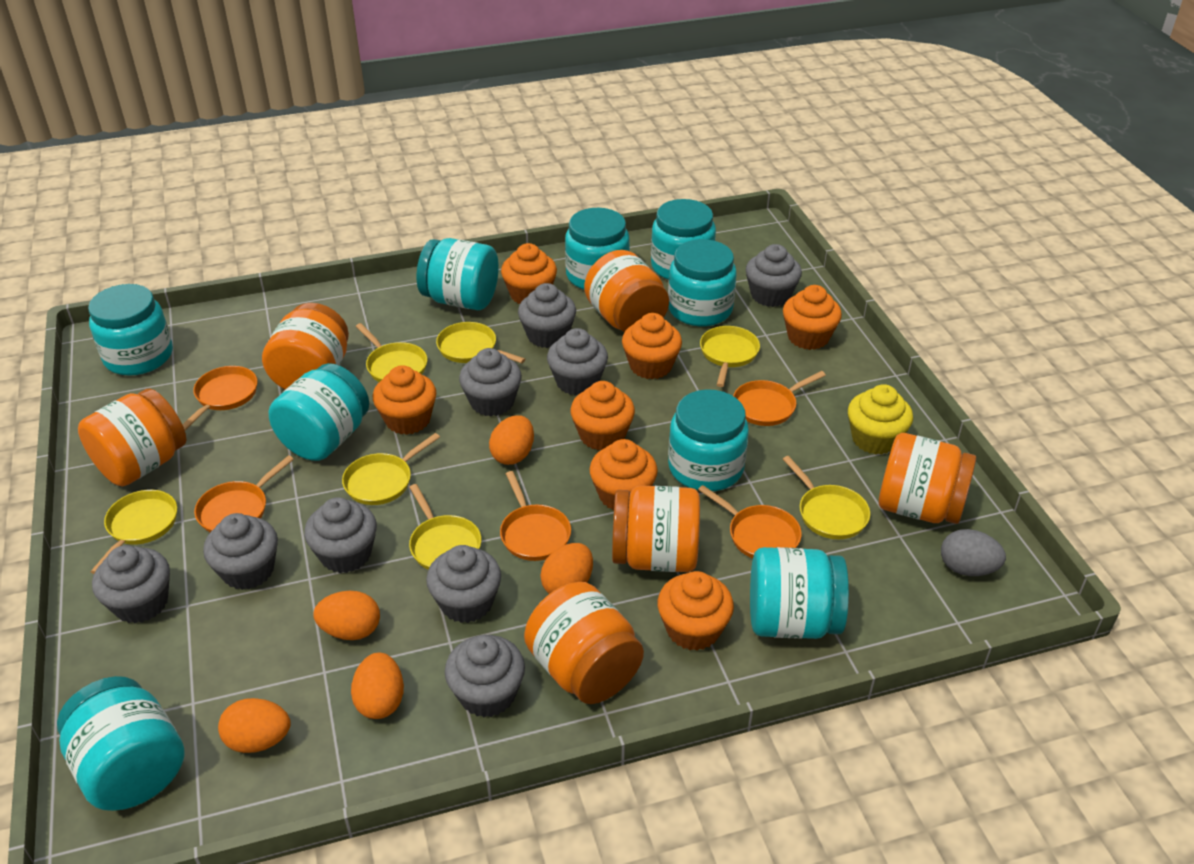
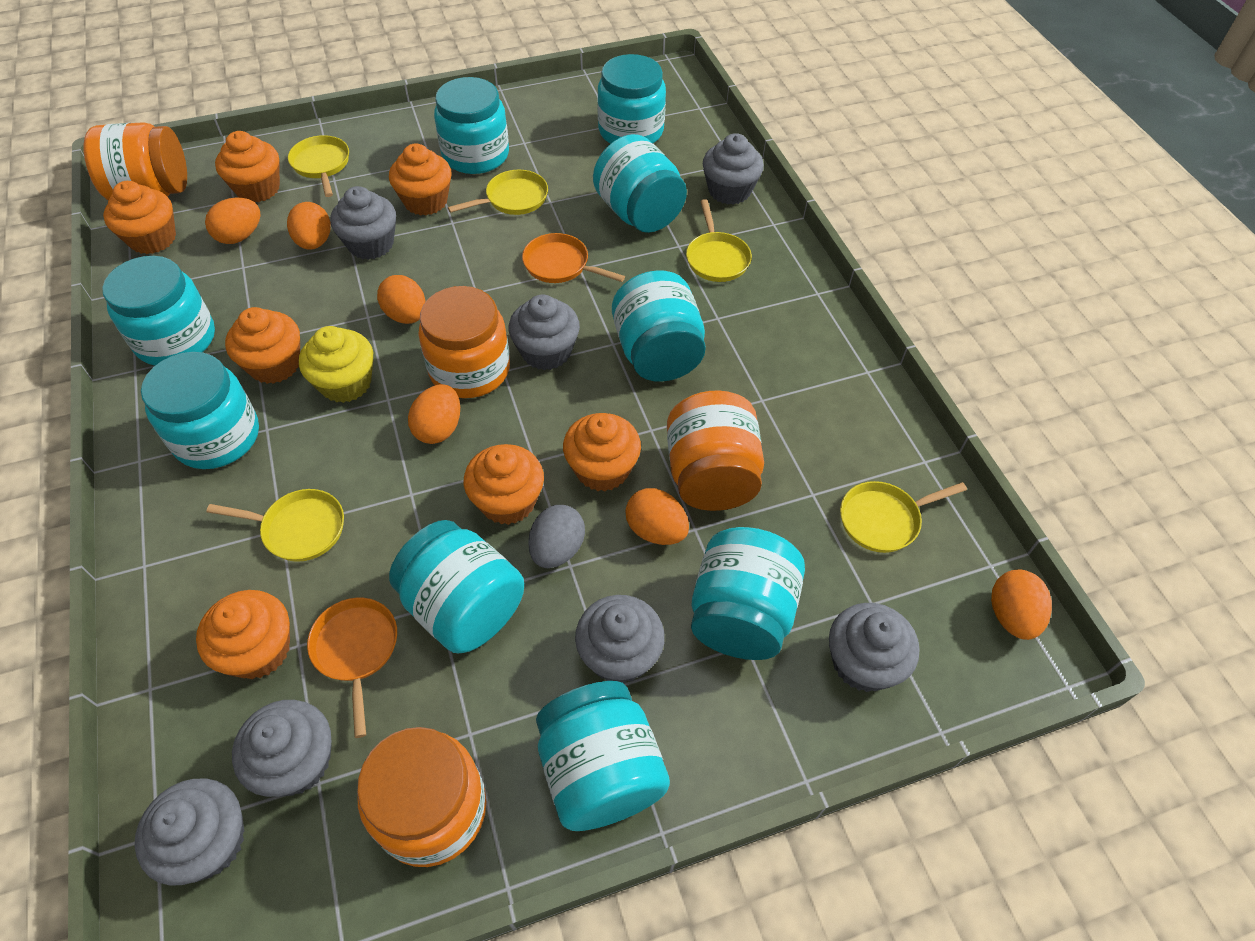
grey cupcake: [92,545,170,623] [203,513,278,590] [304,497,377,573] [426,545,501,623] [445,635,525,717] [459,348,522,416] [518,283,576,348] [547,328,608,396] [746,244,802,307] = 9 -> [135,779,244,885] [232,700,332,797] [330,186,396,260] [509,294,580,370] [575,595,665,684] [703,133,764,205] [829,603,920,692] = 7
orange egg: [218,698,291,753] [313,591,380,640] [351,653,404,719] [489,415,534,465] [540,543,593,594] = 5 -> [205,198,261,244] [287,202,331,250] [377,275,426,324] [408,384,460,444] [625,488,689,545] [991,570,1052,640] = 6
orange jar: [78,388,186,487] [262,303,349,390] [524,582,644,704] [584,250,669,332] [612,485,700,572] [879,433,976,524] = 6 -> [83,122,187,200] [357,727,487,867] [418,286,510,398] [667,391,764,511] = 4
orange pan: [182,366,258,431] [194,455,294,532] [500,471,571,561] [698,485,802,558] [733,371,826,426] = 5 -> [307,598,397,738] [522,233,625,283] = 2
yellow pan: [91,490,177,574] [342,433,440,505] [356,323,427,382] [409,484,481,570] [436,322,525,363] [700,326,760,387] [783,456,870,539] = 7 -> [206,489,344,562] [288,135,349,197] [448,170,548,215] [686,199,752,282] [840,481,967,553] = 5

